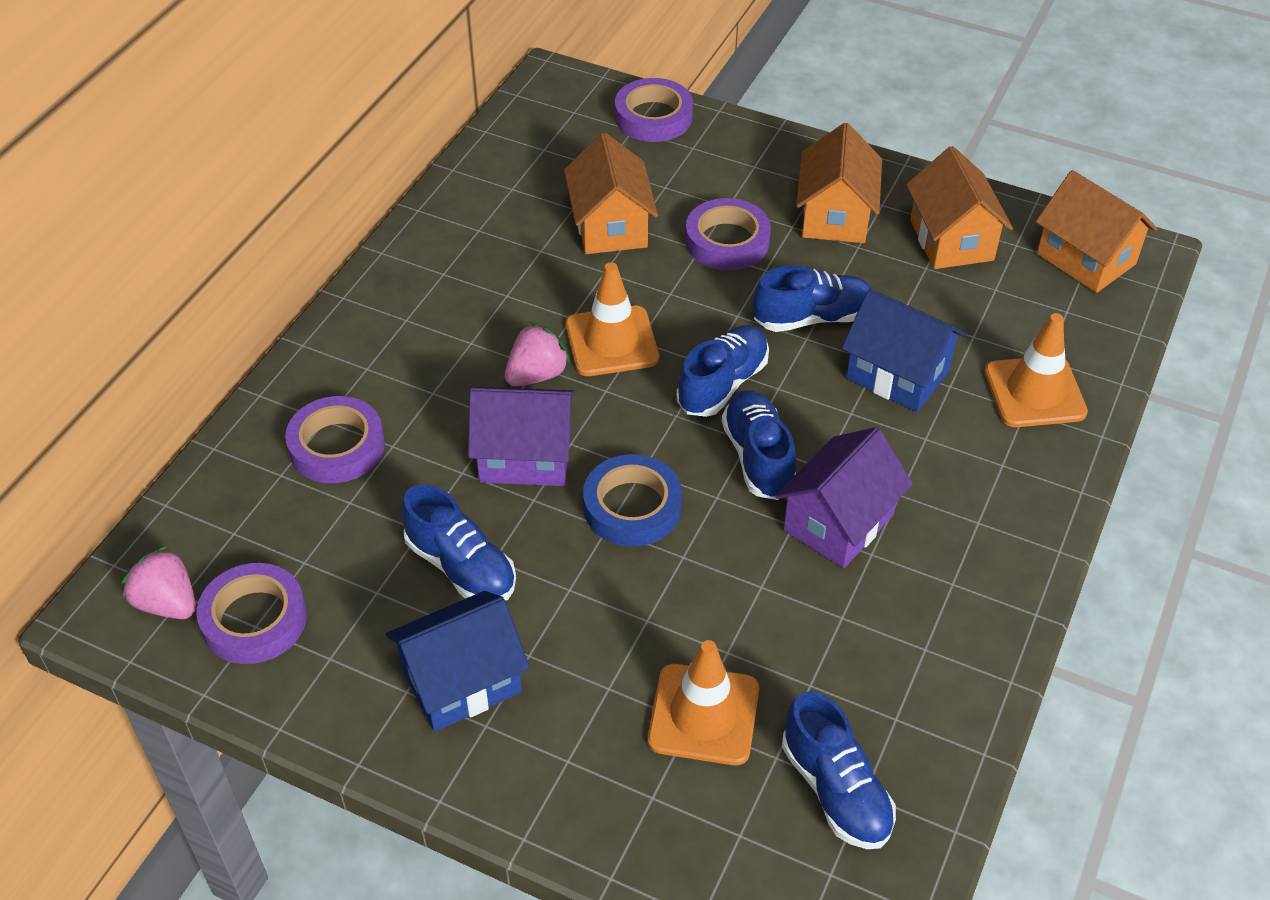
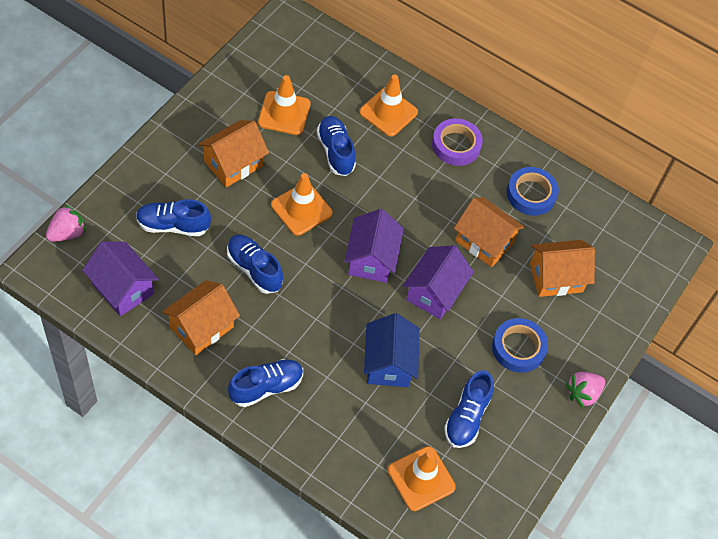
blue house: [386,591,530,732] [841,289,967,412] = 2 -> [364,313,420,387] = 1
blue tape: [583,454,682,547] = 1 -> [492,318,548,373] [507,167,559,216] = 2
orange traffic cone: [566,262,659,376] [648,640,759,765] [985,313,1088,427] = 3 -> [258,75,310,135] [271,173,333,236] [359,75,418,136] [388,446,456,511] = 4
purple house: [468,387,576,486] [775,427,913,568] = 2 -> [82,241,159,316] [344,209,404,283] [403,245,474,319] = 3
purple tape: [196,563,307,664] [285,396,385,483] [615,78,693,142] [685,198,771,271] = 4 -> [432,118,483,166] = 1

